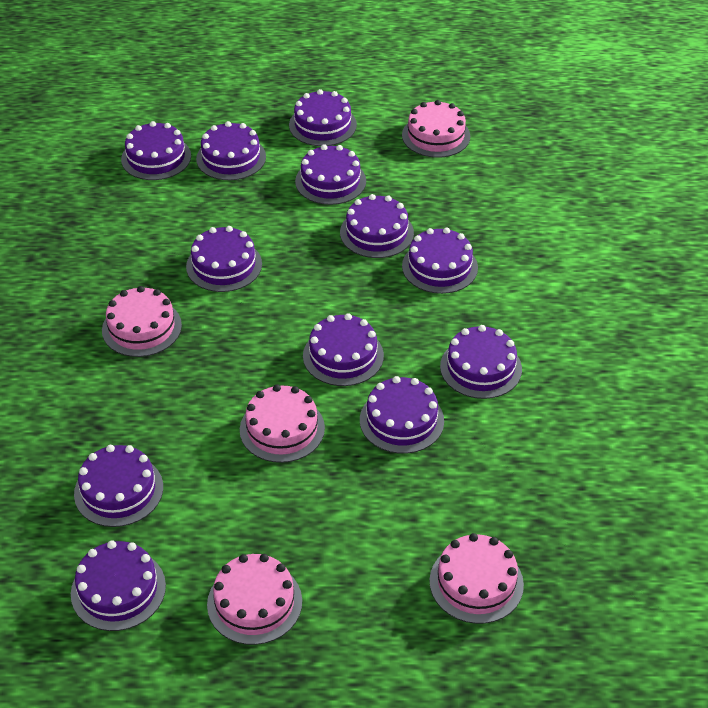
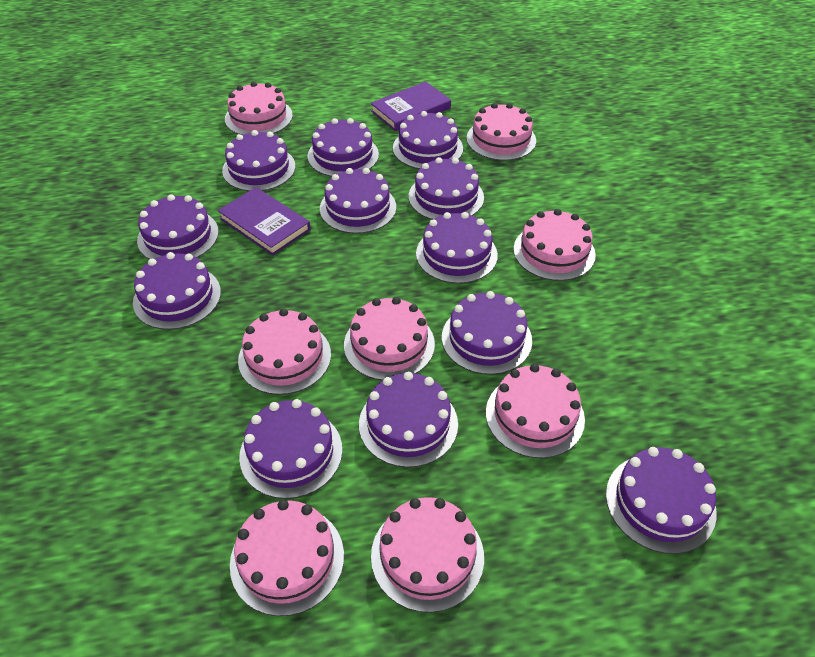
pink cake: [102,286,182,357] [207,554,302,645] [240,384,325,463] [402,100,470,158] [429,533,524,624] = 5 -> [225,82,293,135] [230,500,344,616] [238,309,331,395] [344,297,435,380] [371,497,484,613] [466,103,536,161] [486,364,585,458] [514,209,596,281] = 8
purple book: none = 0 -> [218,187,311,256] [371,81,451,131] = 2

